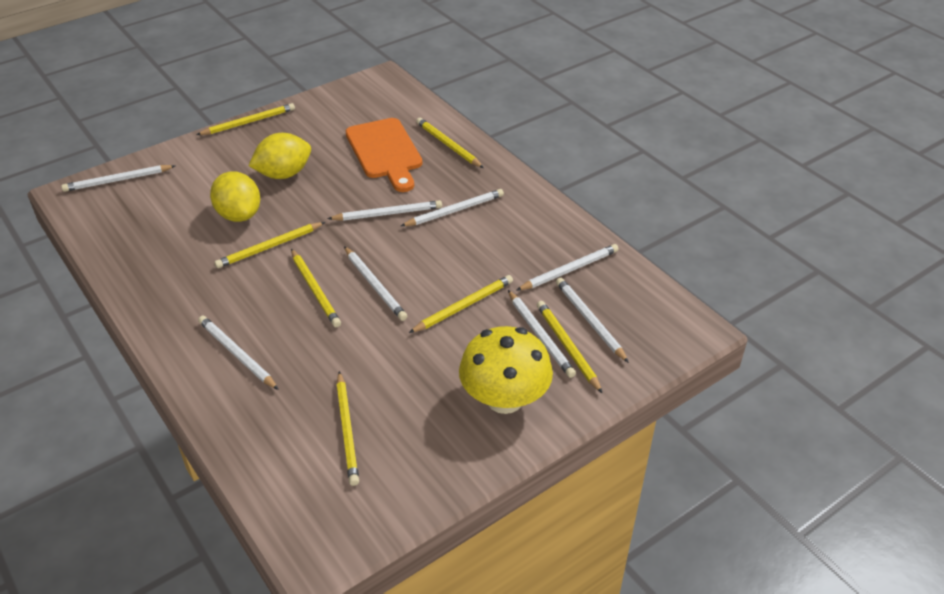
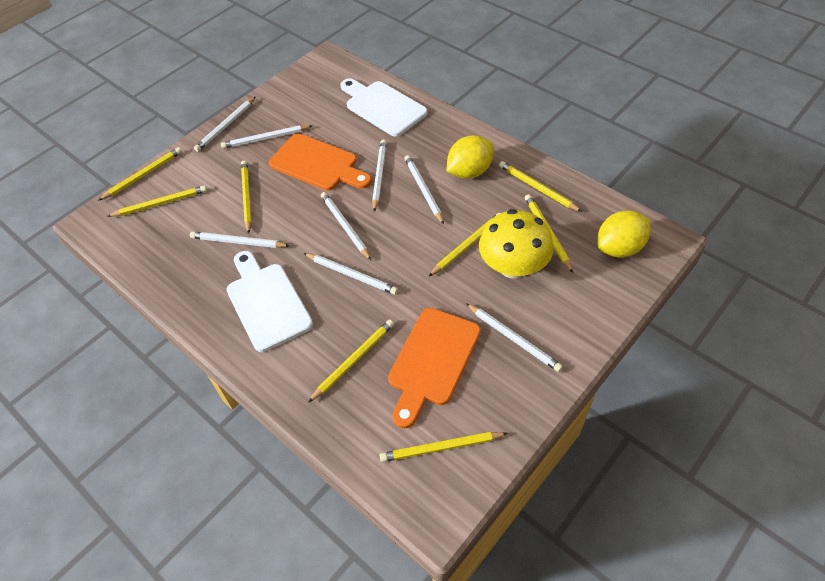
orange cutting board: [346,118,422,192] = 1 -> [269,134,372,191] [388,308,481,429] = 2
white cutting board: none = 0 -> [226,251,313,352] [340,78,427,137] = 2
yellow pencil: [196,103,295,135] [214,222,325,268] [291,249,341,327] [336,371,359,486] [409,275,513,333] [416,118,484,168] [537,301,602,393] = 7 -> [98,147,182,201] [107,186,207,217] [241,161,252,234] [308,320,394,403] [379,432,508,462] [428,213,501,277] [499,161,582,212] [525,194,573,273] = 8

